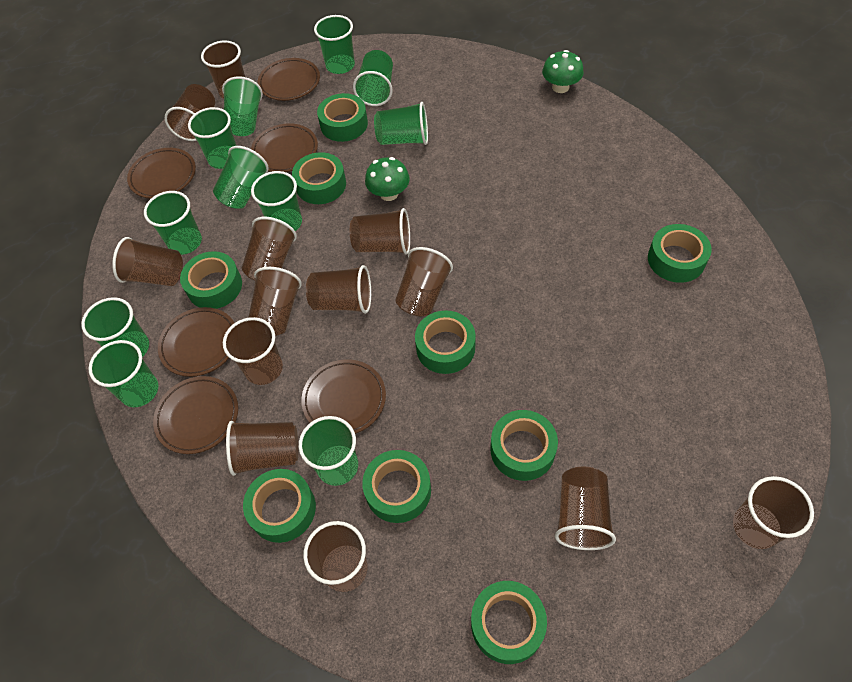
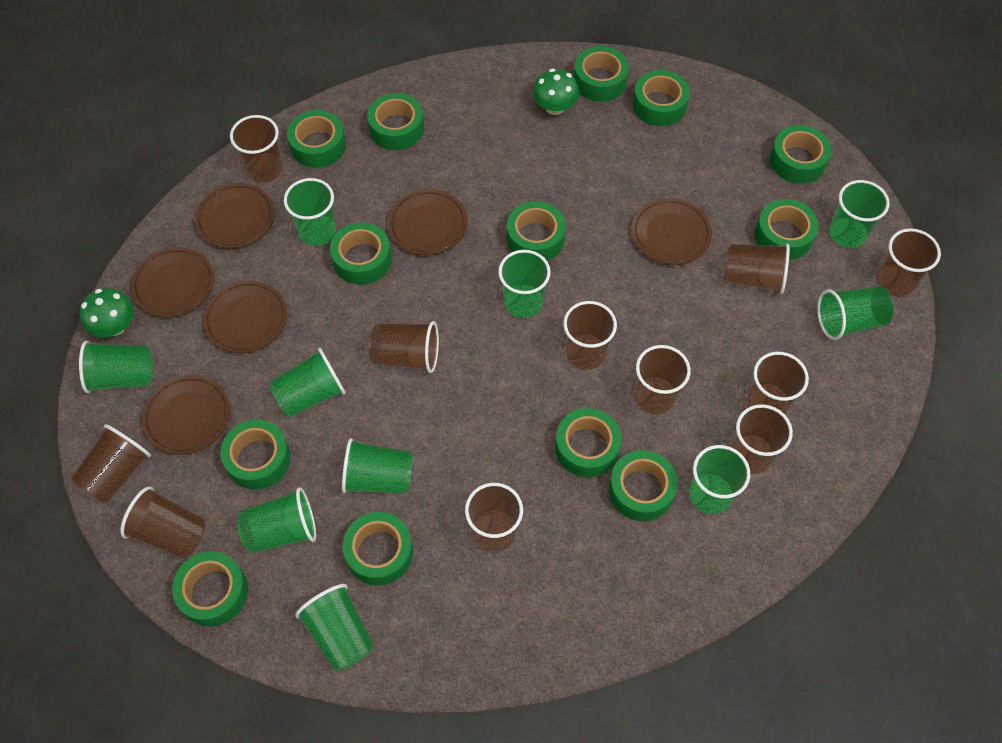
brown cup: [112,237,183,286] [165,84,215,141] [201,41,245,98] [223,317,283,385] [226,421,298,476] [242,217,297,281] [248,267,302,336] [303,521,368,592] [306,265,371,314] [350,208,410,255] [395,247,453,316] [555,467,616,550] [733,476,814,549] = 13 -> [71,424,151,503] [120,486,205,559] [230,115,283,182] [369,321,439,373] [465,483,523,552] [563,301,617,370] [635,345,691,414] [724,244,790,294] [731,404,793,474] [747,352,809,414] [877,228,941,297] = 11
green cup: [81,297,149,357] [88,340,158,407] [144,191,202,255] [188,107,237,169] [213,146,269,209] [222,76,263,136] [251,171,302,231] [299,416,358,486] [314,15,355,74] [353,50,393,106] [374,102,428,145] = 11 -> [79,341,153,393] [237,487,316,553] [269,348,345,417] [284,178,336,246] [295,584,374,671] [342,438,413,494] [498,250,551,318] [689,445,750,514] [817,286,894,340] [829,180,890,248] = 10
green tape: [180,251,242,309] [243,469,316,543] [292,152,346,204] [317,93,368,142] [362,450,431,523] [415,310,476,374] [471,581,547,664] [490,410,558,481] [648,224,712,283] = 9 -> [172,551,248,626] [220,420,291,490] [287,110,346,168] [330,222,392,285] [343,512,413,585] [367,93,424,150] [507,201,566,261] [555,408,622,477] [574,46,629,102] [609,450,678,521] [633,70,690,126] [755,199,819,260] [770,125,831,184] = 13

